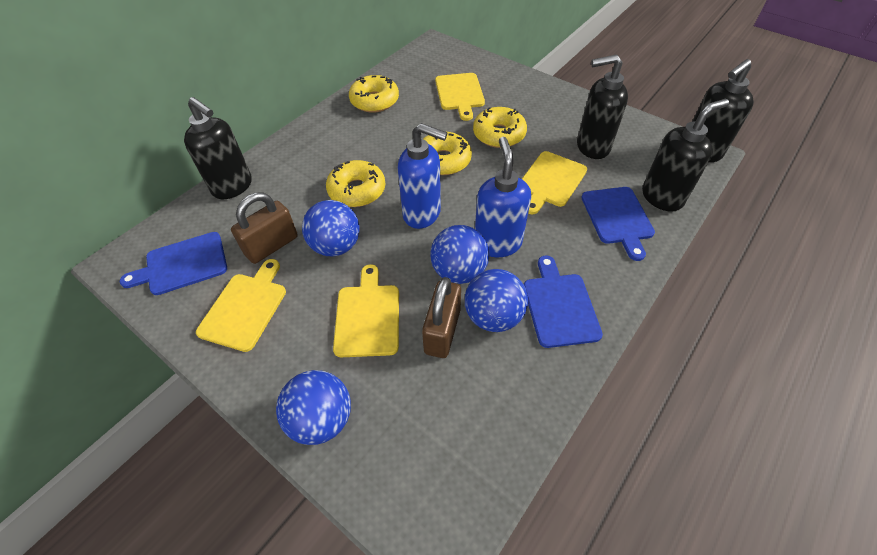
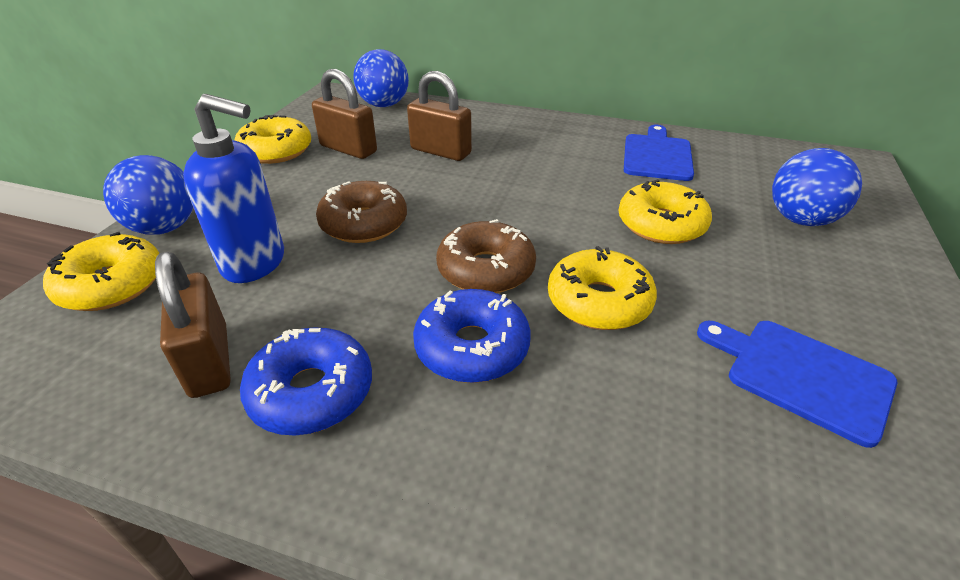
black soap dispenser: [184,97,252,199] [577,54,628,159] [642,99,729,212] [692,59,754,162] = 4 -> none = 0
blue ball: [276,370,351,445] [302,200,360,256] [430,225,489,284] [465,269,528,332] = 4 -> [103,155,193,235] [353,49,409,107] [772,148,862,226] = 3
blue cutting board: [120,232,227,295] [524,256,603,348] [581,187,655,261] = 3 -> [624,125,694,181] [697,321,898,448] = 2
blue donut: none = 0 -> [240,327,372,436] [413,289,531,383] = 2
blue soap dispenser: [398,123,447,229] [475,137,531,257] = 2 -> [183,94,284,283] = 1
brown donut: none = 0 -> [316,181,407,243] [436,219,536,293] = 2
brown padlock: [231,192,298,264] [422,277,461,358] = 2 -> [155,252,231,398] [312,69,377,159] [407,71,472,161] = 3
yellow cutting board: [196,259,286,352] [333,264,399,357] [435,73,485,121] [522,151,587,214] = 4 -> none = 0

